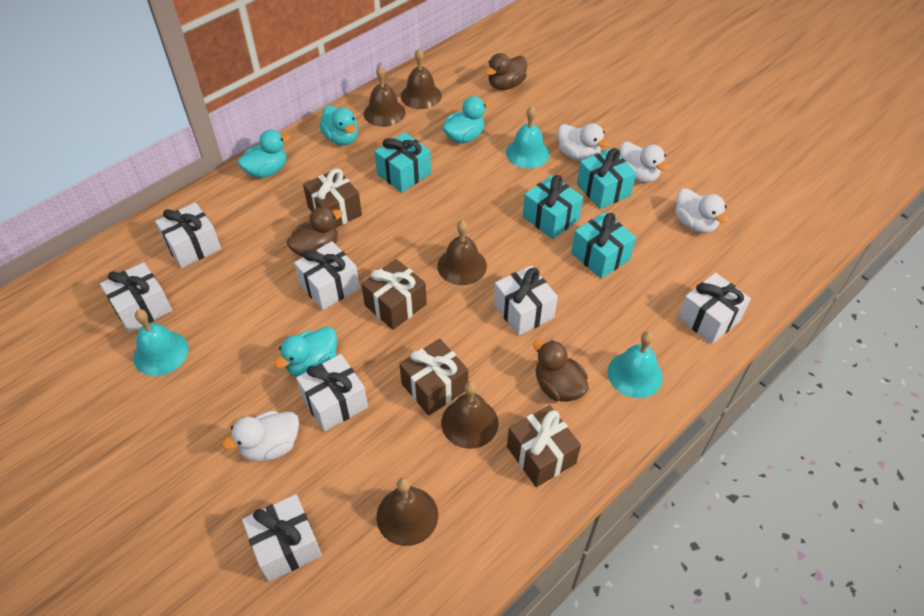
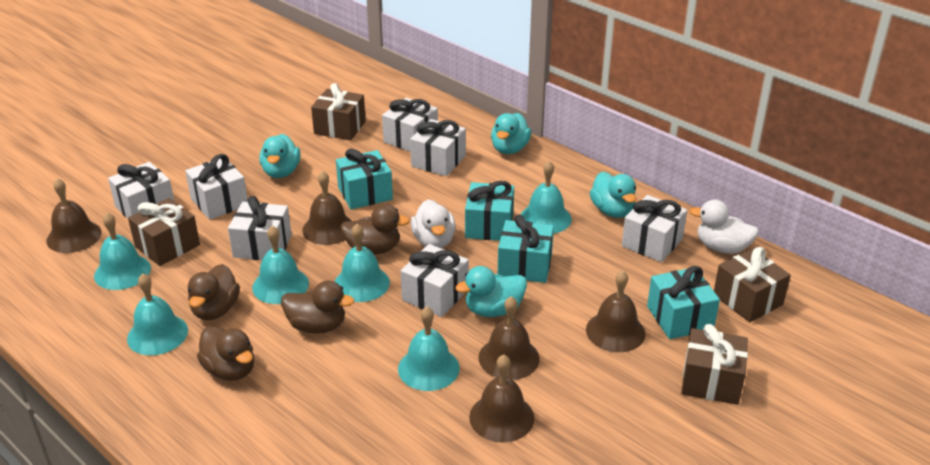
brown duck: [286,207,343,257] [485,53,527,90] [533,340,589,402] = 3 -> [188,264,240,320] [197,326,254,381] [281,281,354,334] [340,204,410,254] = 4
turquoise bell: [133,309,189,376] [506,106,550,168] [608,331,663,398] = 3 -> [94,213,151,290] [127,273,188,355] [252,226,309,304] [334,224,390,302] [398,307,460,391] [521,161,572,234] = 6
white duck: [222,411,299,462] [558,123,609,161] [619,142,669,183] [675,188,729,233] = 4 -> [411,199,456,248] [690,200,759,254] = 2

